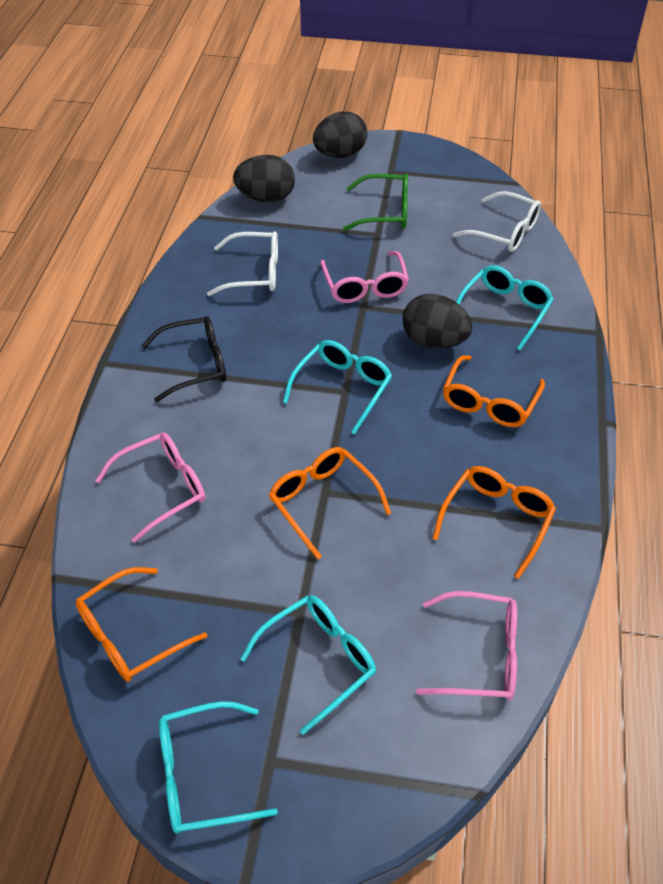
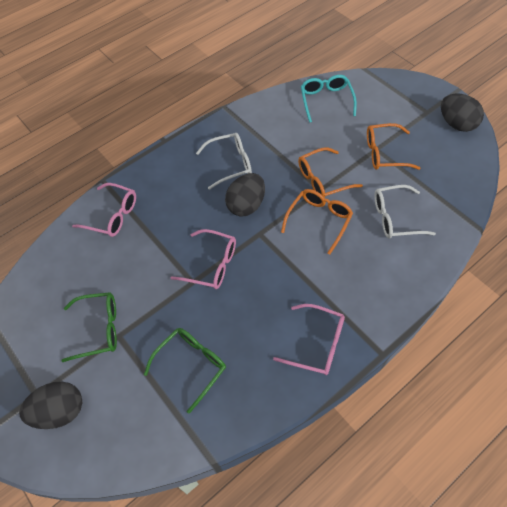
black glasses: [141,316,226,402] = 1 -> none = 0
green glasses: [343,174,408,231] = 1 -> [62,292,117,362] [144,328,226,414] = 2
orange glasses: [75,567,207,682] [269,447,391,559] [432,466,556,579] [443,355,545,427] = 4 -> [281,189,353,255] [298,148,363,198] [367,123,420,170] = 3
turquoise glasses: [159,701,278,834] [240,595,376,735] [283,340,392,435] [456,265,554,350] = 4 -> [301,75,357,123] = 1

